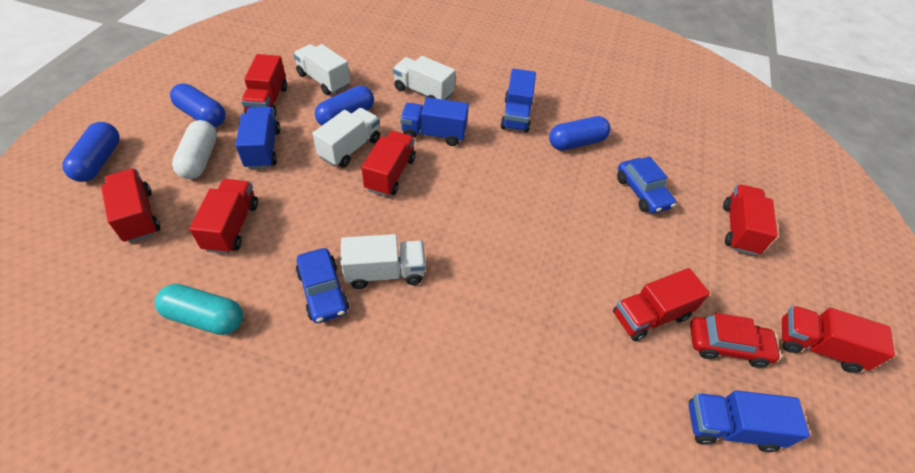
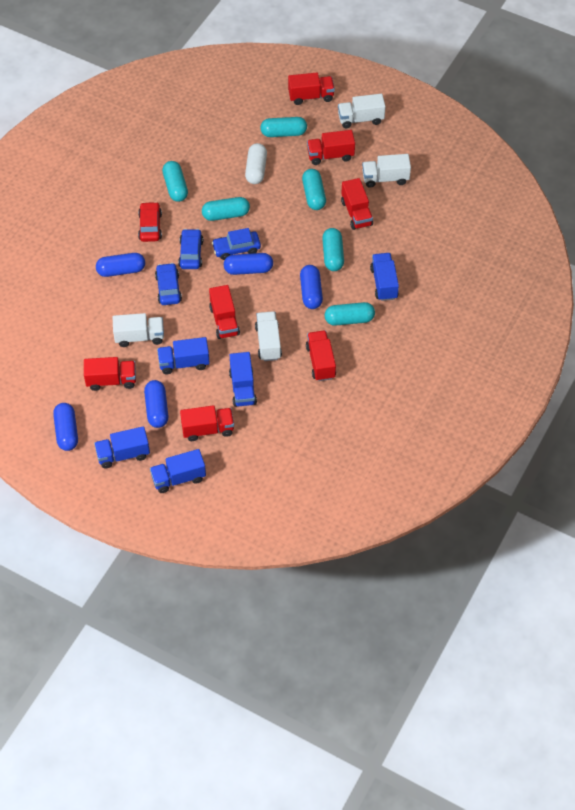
blue capsule: [62,122,120,182] [170,83,226,127] [315,86,374,126] [549,116,611,150] = 4 -> [53,403,78,451] [96,253,145,277] [144,380,168,428] [224,253,273,275] [300,265,323,309] = 5
blue car: [296,248,349,323] [617,157,676,214] = 2 -> [155,263,182,305] [178,229,203,269] [212,228,261,260] = 3
blue truck: [235,107,280,169] [400,97,469,146] [501,68,536,133] [689,390,810,452] = 4 -> [94,426,150,469] [150,449,206,493] [157,337,210,374] [229,352,257,407] [370,253,399,301] = 5
turquoise capsule: [155,284,243,335] = 1 -> [162,161,188,202] [202,197,250,221] [260,117,307,137] [302,169,326,210] [322,228,344,271] [325,302,375,326] = 6

